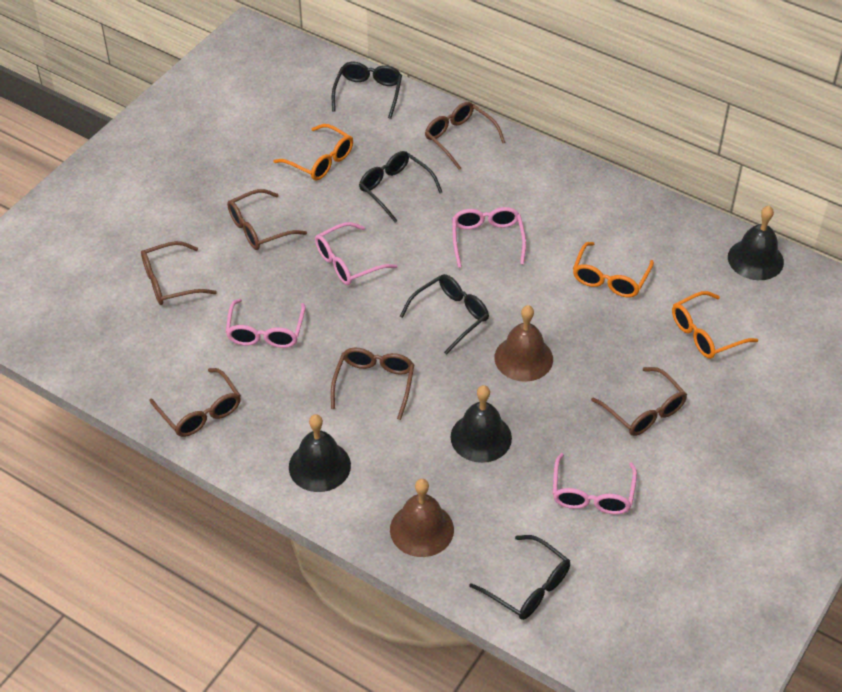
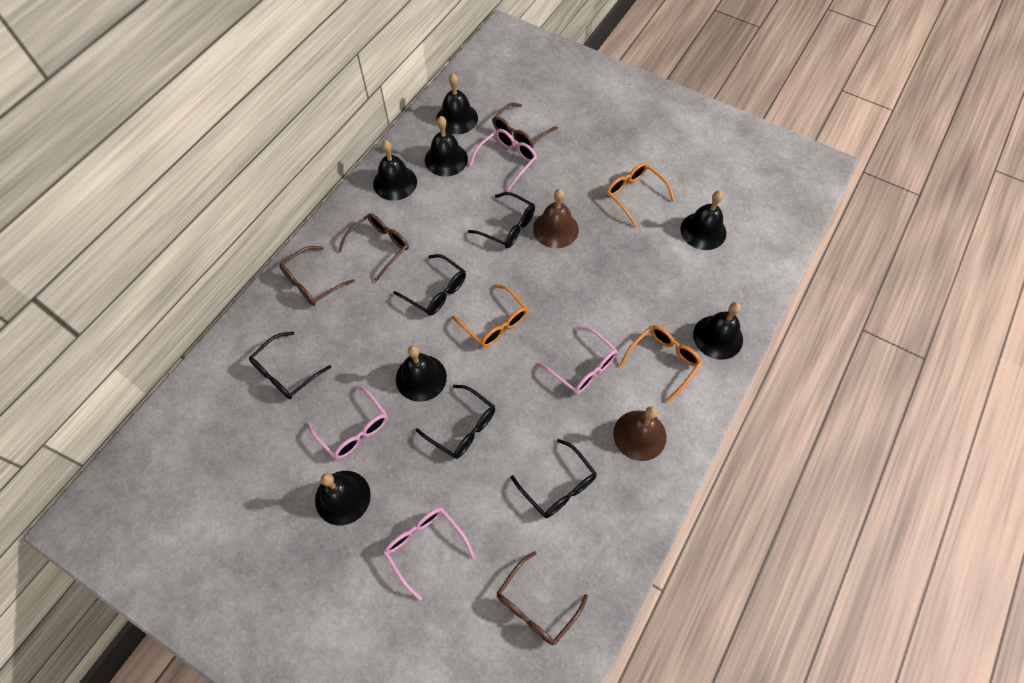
black bell: [289,414,351,492] [451,385,512,463] [728,206,784,280] = 3 -> [315,471,371,525] [373,140,417,201] [396,345,447,402] [425,116,468,177] [436,73,478,134] [680,191,726,250] [693,302,743,360] = 7
black glasses: [332,62,402,119] [359,151,442,223] [400,274,489,355] [469,535,570,620] = 4 -> [249,332,331,399] [393,254,466,316] [416,385,495,459] [468,192,535,248] [511,439,597,518] = 5
brown glasses: [141,241,217,305] [150,368,241,437] [227,189,307,250] [331,348,414,420] [425,102,506,170] [591,367,687,436] = 6 -> [279,246,355,306] [338,213,409,282] [493,102,558,148] [496,551,588,645] = 4

